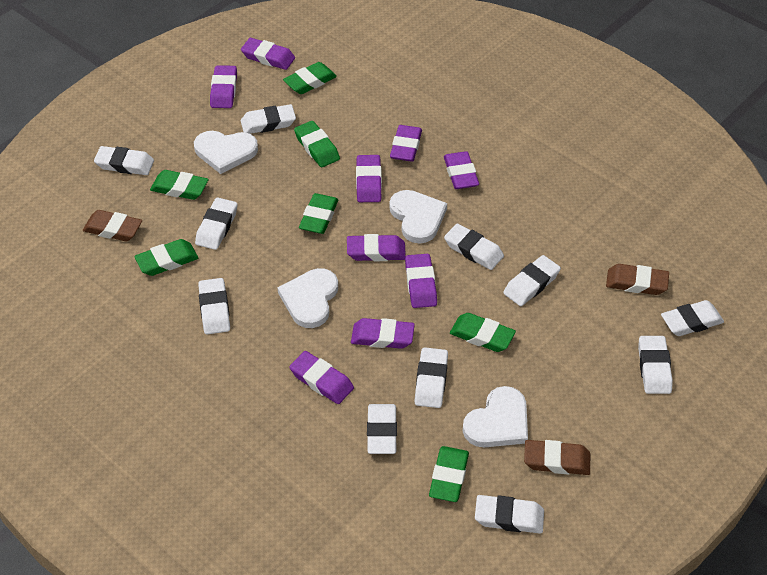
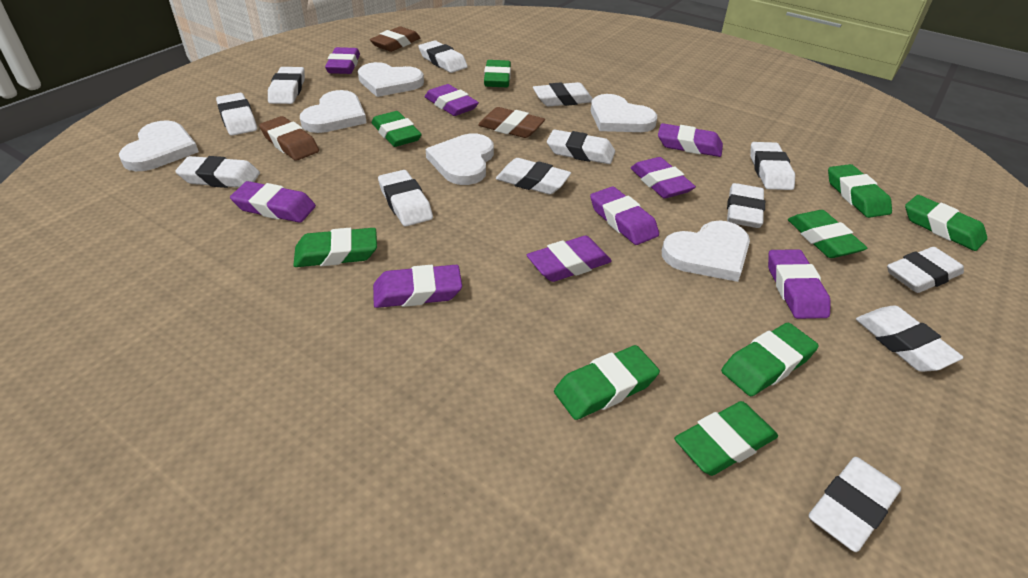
green eraser: [134,239,198,276] [150,170,209,200] [283,62,337,94] [294,121,340,167] [299,193,338,234] [429,446,469,502] [450,313,516,352] = 7 -> [293,228,377,267] [372,111,422,147] [484,60,511,87] [554,345,660,420] [674,401,778,476] [721,323,819,396] [788,210,868,258] [828,164,892,218] [905,195,987,251] = 9
white eraser: [94,146,154,175] [195,198,238,250] [198,278,230,334] [241,104,296,134] [367,404,397,454] [415,347,448,408] [444,224,504,270] [475,495,544,534] [503,255,561,306] [638,336,673,394] [661,300,724,336] = 11 -> [175,156,260,188] [216,93,257,136] [268,67,305,104] [378,170,433,226] [418,40,468,73] [496,158,571,194] [533,82,593,107] [547,129,615,164] [727,183,765,228] [750,142,795,190] [808,457,901,552] [856,306,964,372] [887,247,964,293] = 13
white heart: [194,131,258,174] [277,268,338,328] [389,190,447,244] [463,386,528,448] = 4 -> [119,120,199,171] [300,90,367,133] [358,62,424,97] [426,133,494,185] [591,94,657,132] [662,220,750,282] = 6

